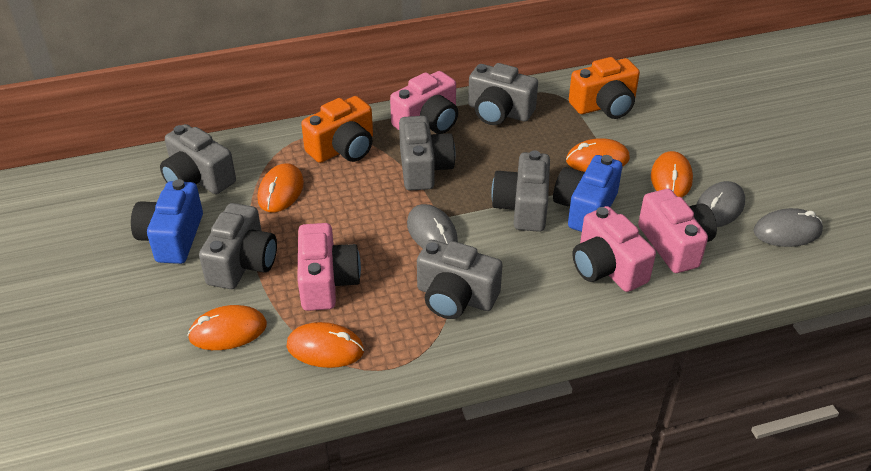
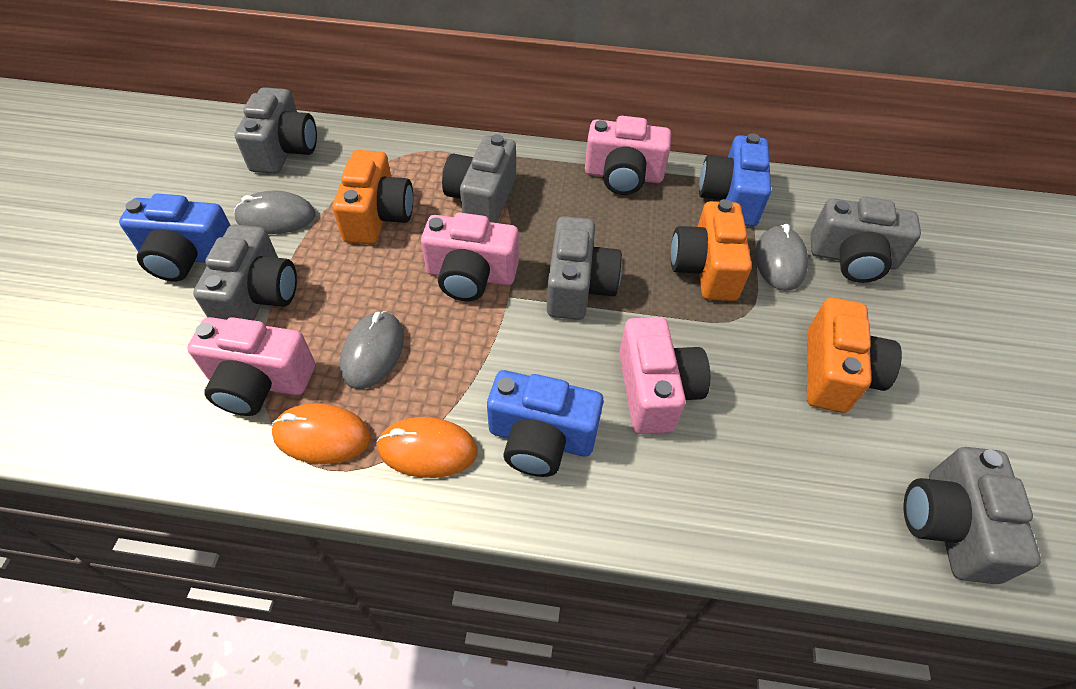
blue camera: [131,179,203,264] [553,155,622,232] = 2 -> [119,194,230,281] [487,370,603,477] [699,133,771,227] = 3
orange camera: [301,96,373,163] [569,57,640,119] = 2 -> [333,150,413,244] [671,199,752,301] [807,297,902,413] = 3
orange mouse: [187,305,267,350] [258,164,304,213] [287,322,364,368] [566,138,630,172] [651,151,693,198] = 5 -> [272,403,371,464] [377,417,478,478] = 2

